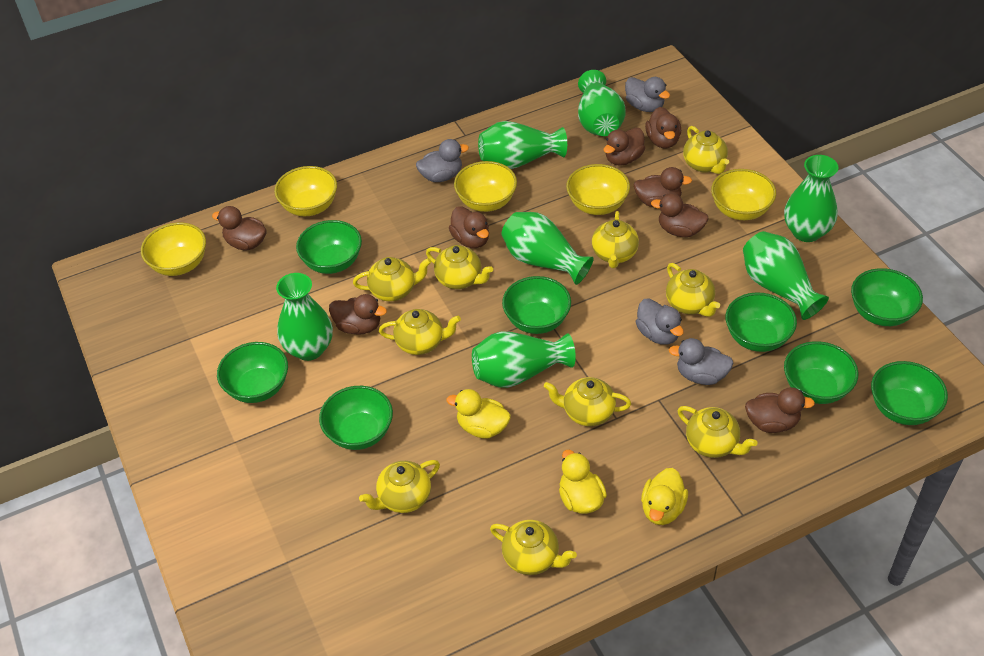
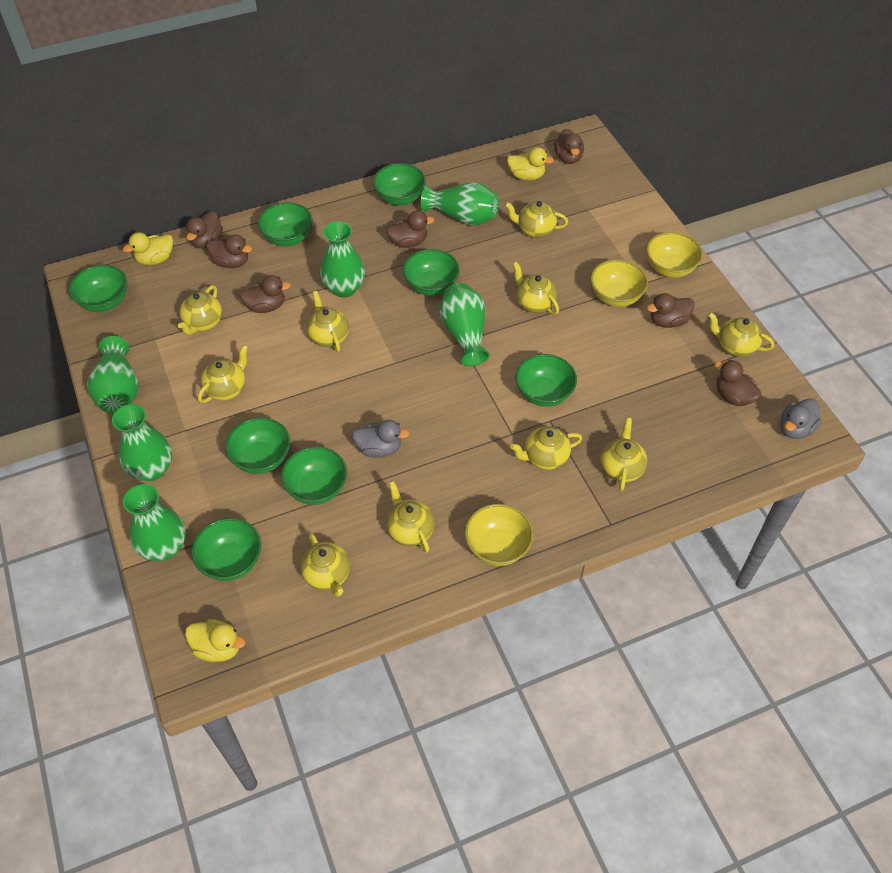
brown duck: [212,206,267,250] [329,294,387,335] [449,206,489,248] [603,128,645,166] [634,167,692,207] [645,107,681,148] [651,193,708,237] [745,387,815,433] = 8 -> [186,211,223,249] [207,234,252,268] [239,275,291,313] [386,210,435,248] [554,129,584,164] [647,293,695,328] [714,360,762,406] = 7
green vase: [276,273,333,361] [472,331,576,388] [478,121,567,169] [501,212,594,285] [578,70,625,136] [743,231,829,320] [784,155,838,242] = 7 -> [87,336,139,413] [112,404,172,481] [123,484,186,561] [320,221,365,298] [421,182,499,226] [439,283,490,366] = 6
grey duck: [416,139,469,182] [625,77,670,112] [636,298,684,345] [669,338,734,385] = 4 -> [352,420,409,458] [780,398,821,439] = 2
yellow bowl: [141,223,206,276] [274,166,337,216] [454,161,517,212] [566,164,630,215] [711,169,776,220] = 5 -> [465,504,534,566] [591,260,648,307] [646,232,703,278] = 3

